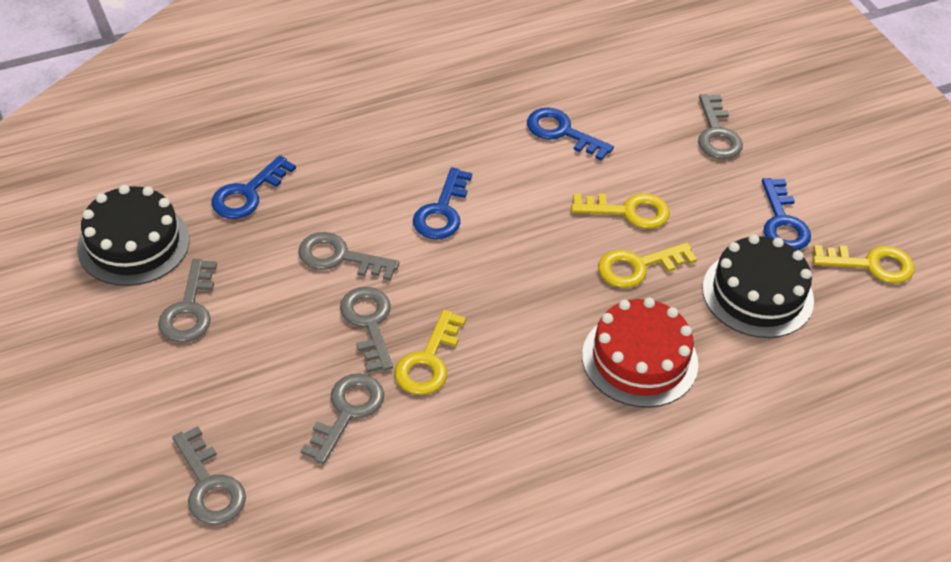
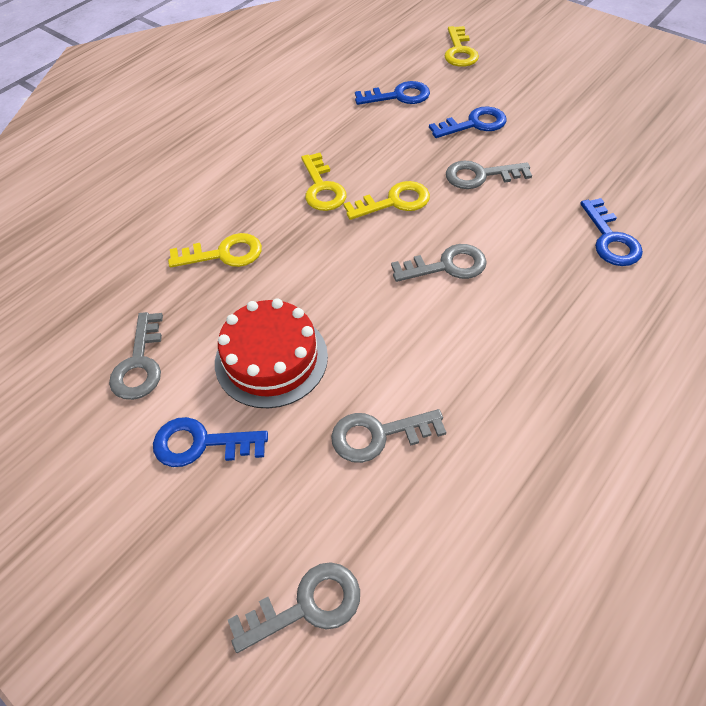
black cake: [77,185,190,286] [702,234,814,338] = 2 -> none = 0
grey key: [158,259,217,342] [172,426,246,525] [298,232,399,281] [301,373,384,465] [340,287,393,373] [698,94,743,159] = 6 -> [109,312,163,400] [228,562,360,653] [331,409,446,463] [391,244,487,282] [446,160,532,189] = 5

